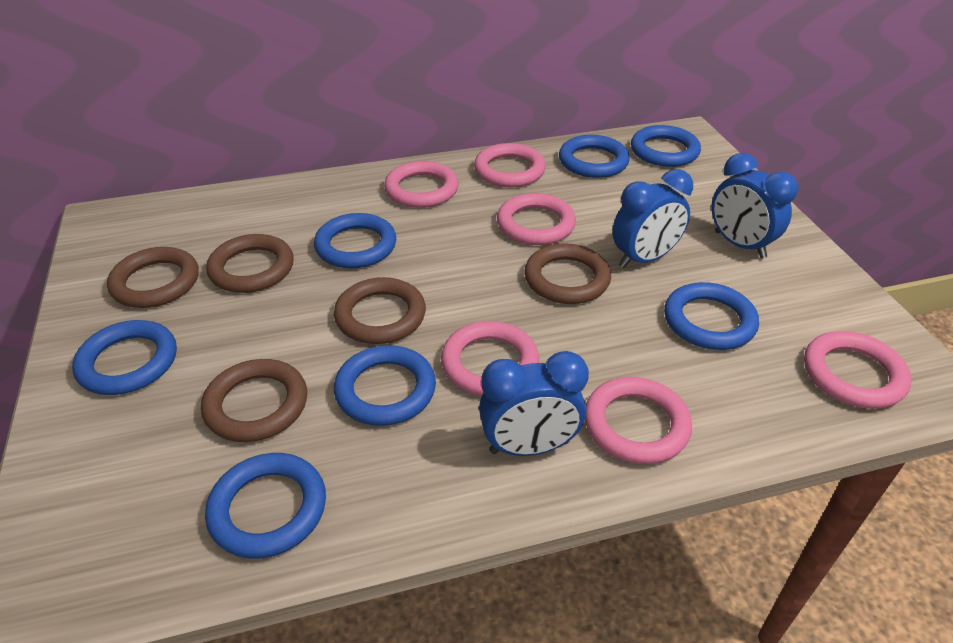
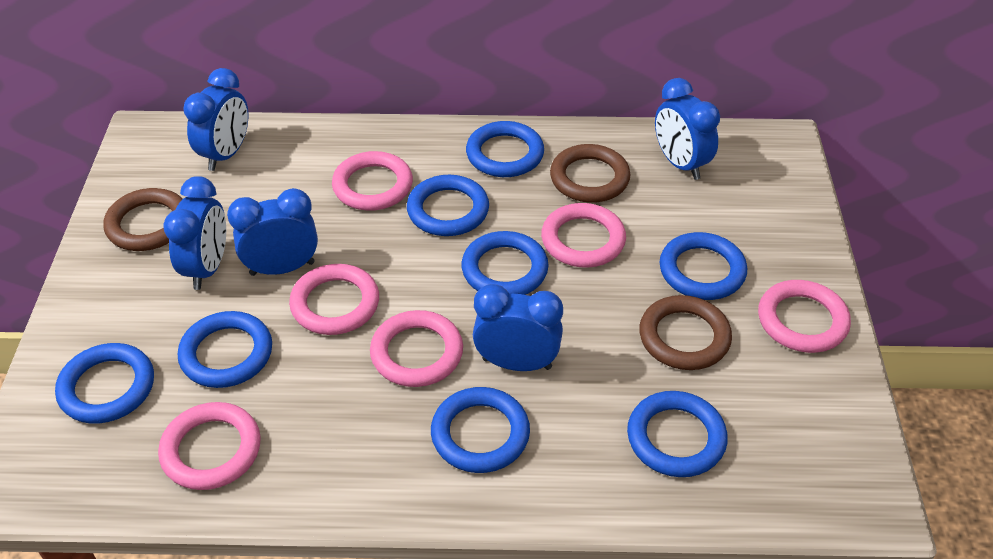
blue clock: [479,351,589,456] [612,169,693,268] [712,153,798,258] = 3 -> [164,176,226,290] [183,68,248,171] [227,188,318,276] [473,284,563,371] [655,78,720,180] = 5
blue ring: [72,320,177,395] [205,453,326,558] [314,213,396,268] [334,345,436,426] [559,135,630,178] [631,125,701,167] [664,282,759,350] = 7 -> [55,343,154,423] [178,311,272,388] [407,175,489,236] [431,387,530,473] [461,231,549,295] [466,121,544,177] [627,391,728,477] [659,232,747,300] = 8
brown ring: [107,247,199,308] [201,359,307,442] [206,234,294,293] [334,277,426,344] [524,243,611,304] = 5 -> [103,188,182,251] [550,144,630,203] [639,295,732,370] = 3

